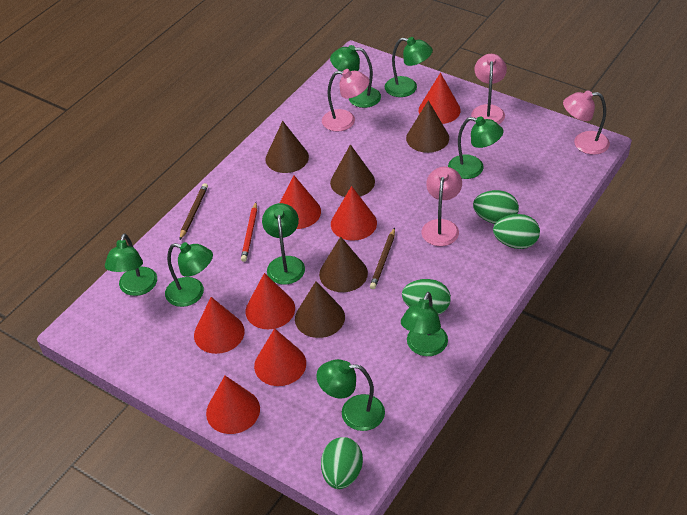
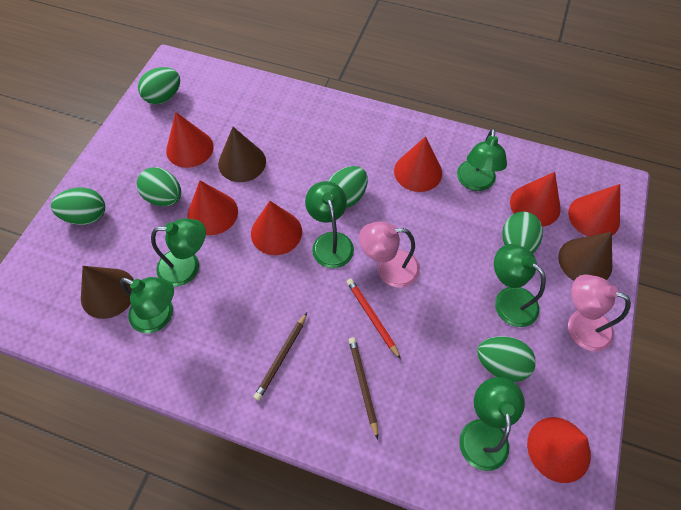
brown cone: [266,121,309,173] [295,281,345,338] [319,237,368,292] [330,144,375,197] [406,100,449,153] = 5 -> [81,266,134,319] [218,127,266,182] [558,232,612,281] = 3
green egg: [321,437,363,489] [402,279,451,315] [473,190,519,224] [493,214,540,249] = 4 -> [51,188,105,225] [137,167,181,206] [138,67,180,104] [328,166,368,208] [477,336,536,382] [502,211,543,253] = 6
green lamp: [105,233,157,296] [165,242,213,307] [262,203,305,285] [316,359,385,431] [330,45,381,108] [385,37,433,97] [401,292,448,356] [448,116,503,179] = 8 -> [120,277,174,333] [151,218,206,287] [305,181,354,268] [457,128,507,191] [459,377,525,471] [494,244,546,327] = 6
pink lamp: [322,69,369,132] [422,167,462,246] [471,54,507,124] [563,90,610,155] = 4 -> [359,221,420,288] [568,274,631,351] = 2

